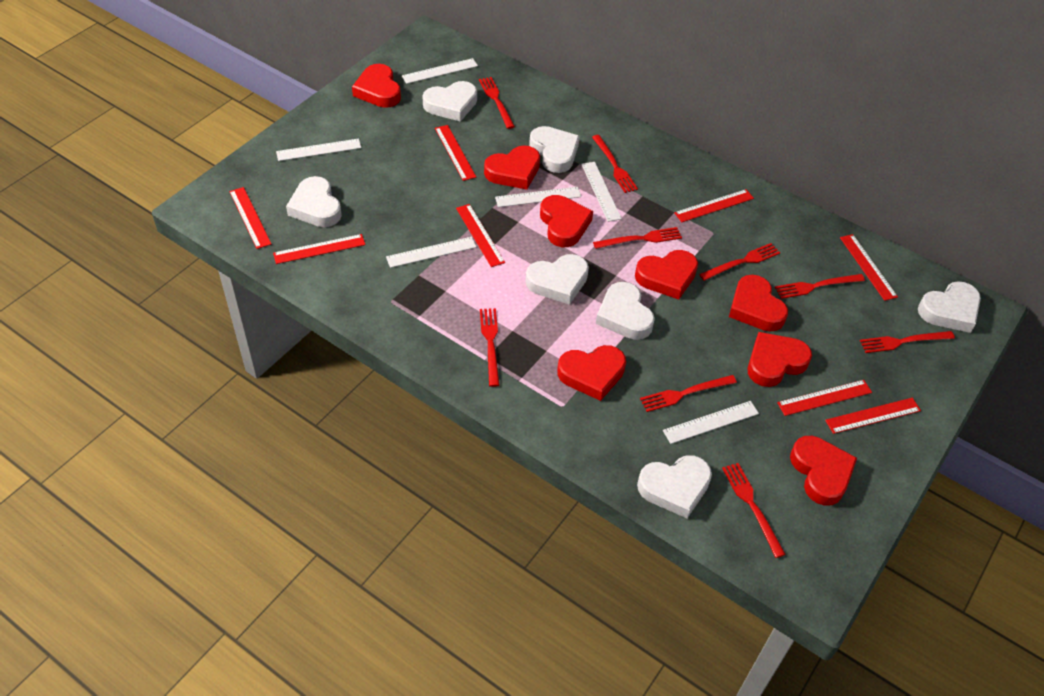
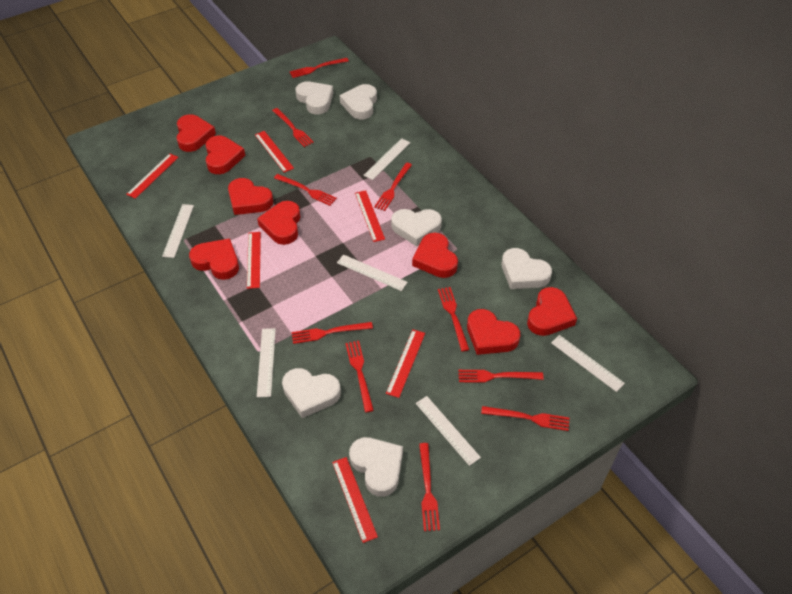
red fork: [479,77,515,129] [480,308,500,387] [592,135,638,193] [593,227,682,249] [640,375,737,412] [699,243,780,281] [722,463,786,558] [775,274,865,299] [860,331,955,353] = 9 -> [272,108,314,147] [274,174,337,206] [289,58,349,78] [292,322,373,344] [345,341,374,413] [374,162,412,211] [419,443,440,531] [438,287,469,352] [458,370,544,383] [481,406,569,431] = 10
red ruler: [229,187,271,249] [273,234,366,264] [435,125,476,181] [456,204,505,267] [674,189,754,222] [777,380,872,416] [825,398,921,434] [840,234,898,301] = 8 -> [126,153,179,199] [247,232,261,289] [255,131,294,173] [332,457,378,543] [355,190,385,242] [386,329,425,398] = 6
white heart: [286,176,342,227] [422,81,477,122] [526,254,589,305] [529,126,580,173] [596,282,655,340] [637,455,712,518] [918,281,981,333] = 7 -> [282,368,341,418] [295,82,333,114] [340,84,377,119] [349,437,403,497] [391,209,442,247] [502,248,552,289] = 6

